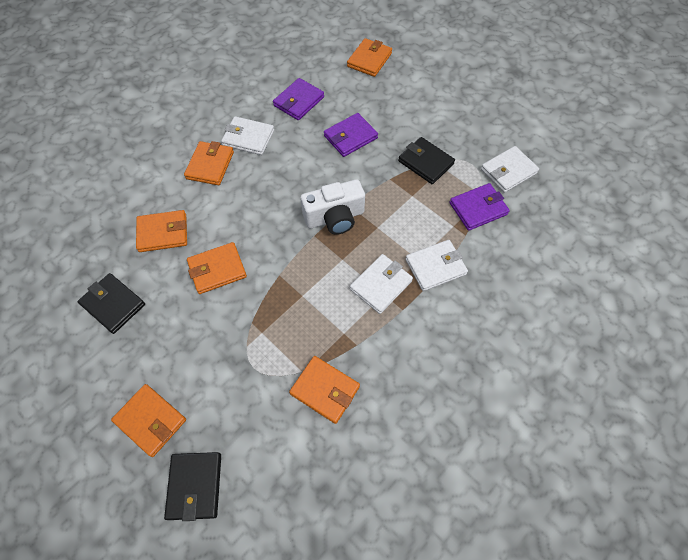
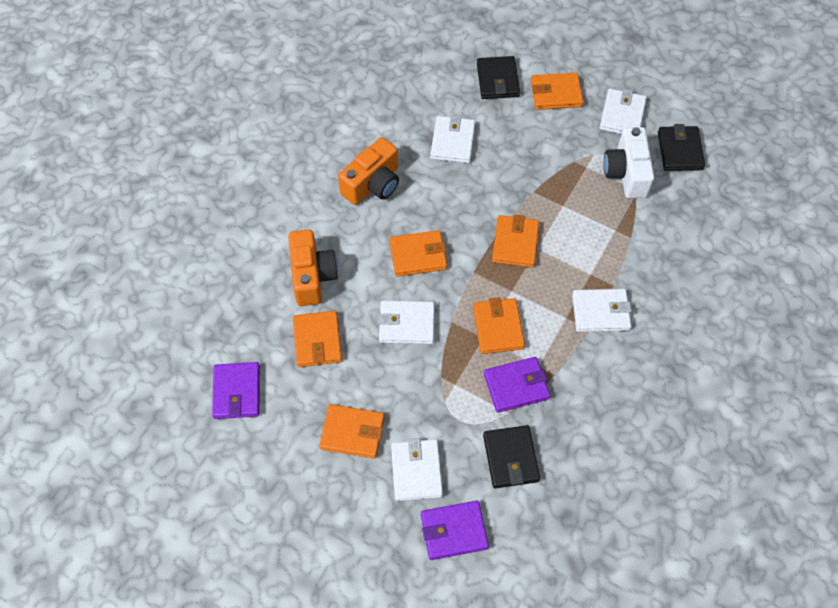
orange camera: none = 0 -> [288,230,338,306] [338,137,399,205] = 2
white wallet: [221,116,274,155] [350,254,413,314] [405,240,468,291] [481,146,539,193] = 4 -> [378,300,435,344] [391,438,443,501] [430,115,475,163] [572,289,632,332] [599,89,647,134] = 5

